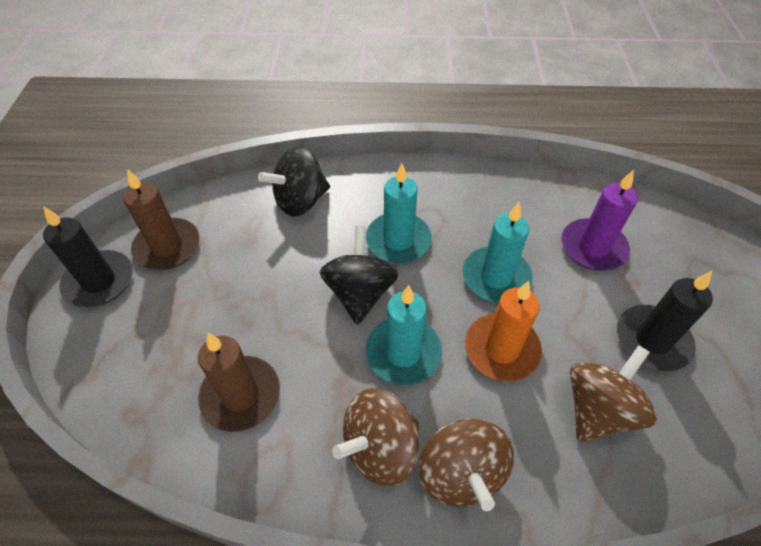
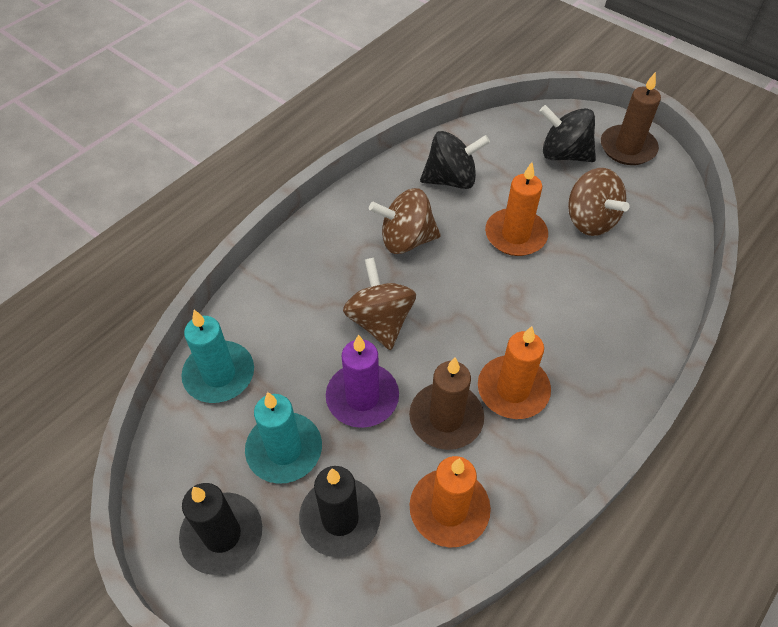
orange candle: [465,281,542,381] = 1 -> [409,456,491,548] [478,326,551,419] [485,162,548,256] = 3
turquoise candle: [366,163,432,263] [366,285,442,385] [462,202,533,302] = 3 -> [181,310,254,403] [245,392,322,484] = 2

